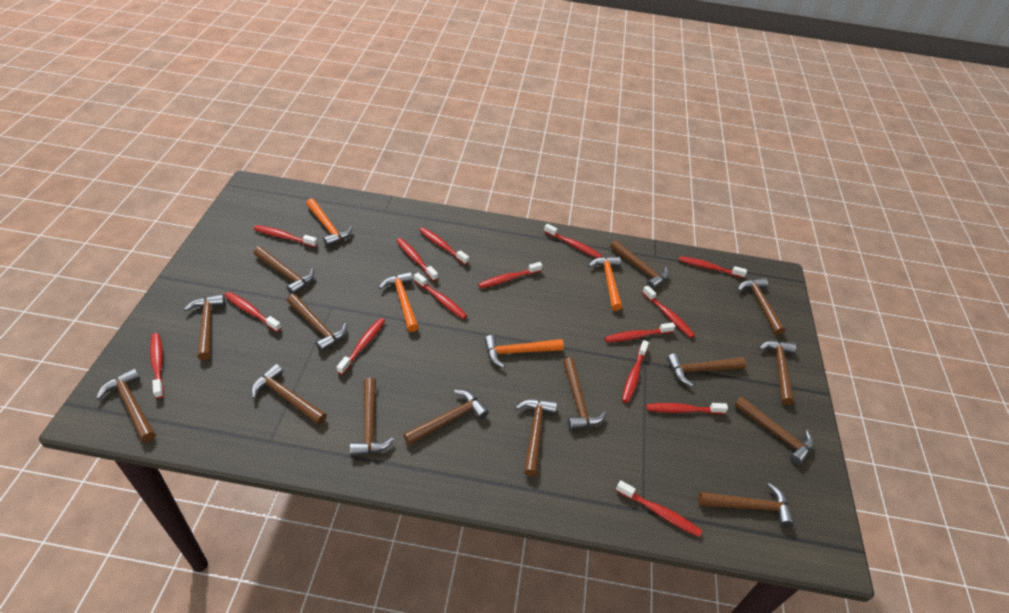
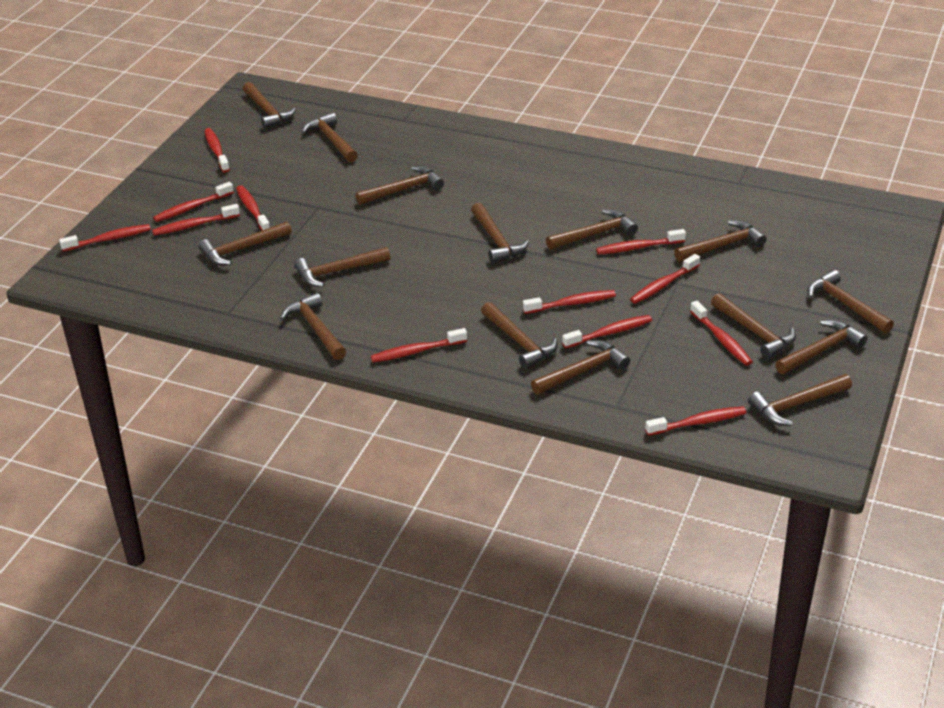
orange hammer: [306,198,353,247] [378,272,419,332] [484,335,564,368] [588,257,622,311] = 4 -> none = 0
red toothbrush: [150,333,164,399] [224,292,282,332] [253,225,318,247] [337,318,385,375] [396,238,438,281] [414,273,468,319] [419,227,469,265] [478,262,543,289] [544,224,602,258] [605,322,675,343] [616,480,702,537] [622,340,649,403] [642,286,695,338] [646,403,728,414] [679,256,747,278] = 15 -> [59,224,151,252] [152,204,240,235] [153,182,234,222] [204,128,230,172] [236,185,270,231] [371,328,467,362] [523,290,616,314] [562,315,652,348] [596,229,686,254] [630,254,700,304] [645,406,746,436] [690,301,753,365] = 12

